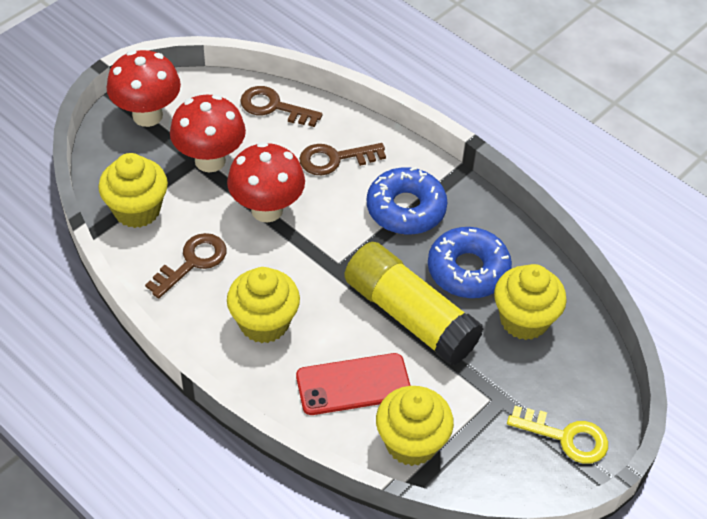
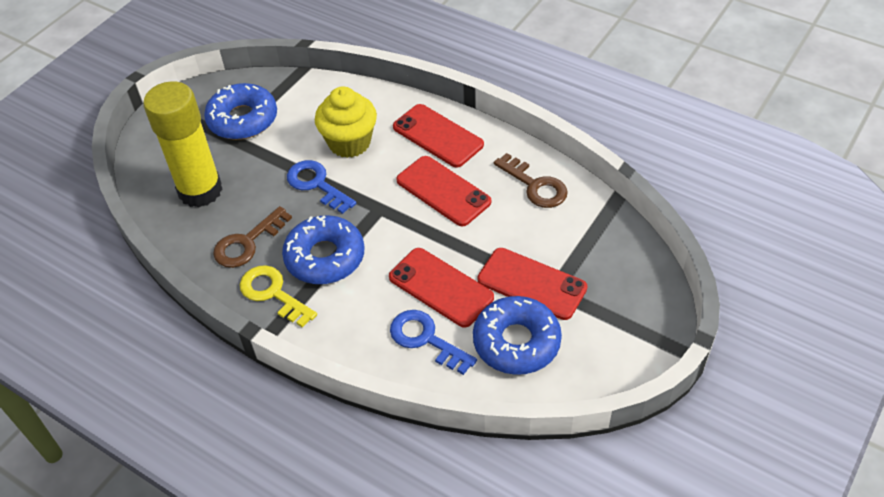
blue donut: [367,167,447,235] [428,227,512,298] = 2 -> [204,83,277,140] [282,215,365,284] [473,296,562,375] = 3
blue key: none = 0 -> [287,160,356,214] [390,310,477,375] = 2
brown key: [145,233,227,298] [240,86,323,127] [299,143,386,175] = 3 -> [213,206,292,268] [494,153,568,208] = 2
red mushroom: [107,50,181,127] [170,94,246,172] [227,142,305,223] = 3 -> none = 0
red phone: [296,353,411,415] = 1 -> [389,248,494,328] [393,104,484,167] [396,156,491,226] [477,248,587,320] = 4
yellow cupcake: [98,153,168,228] [227,267,300,343] [376,386,454,466] [494,264,567,340] = 4 -> [315,86,377,158] = 1

